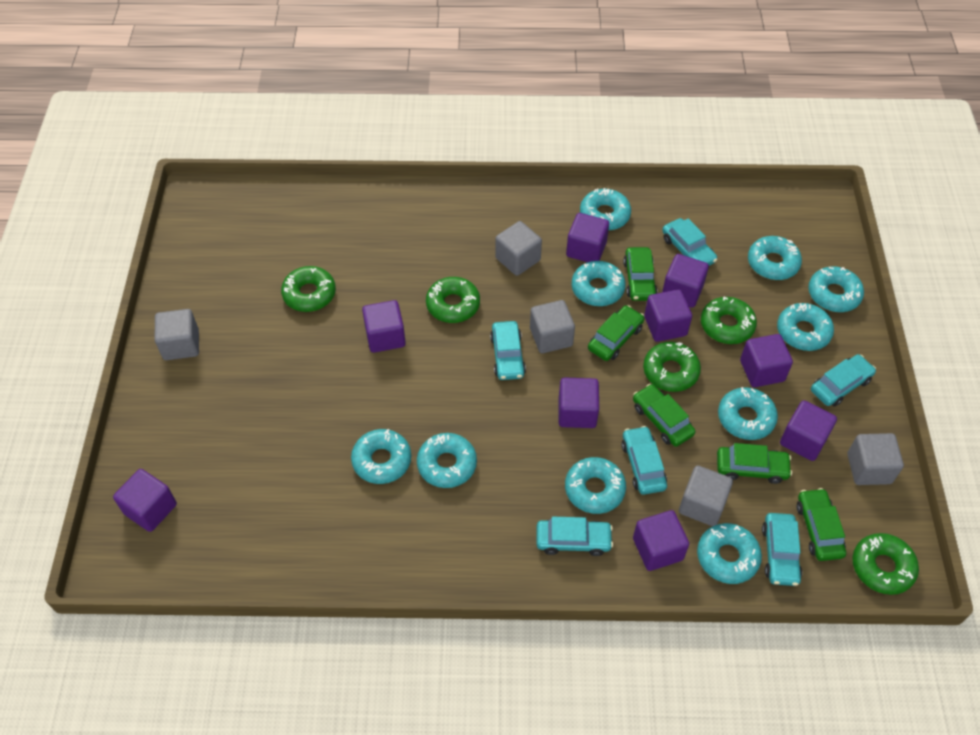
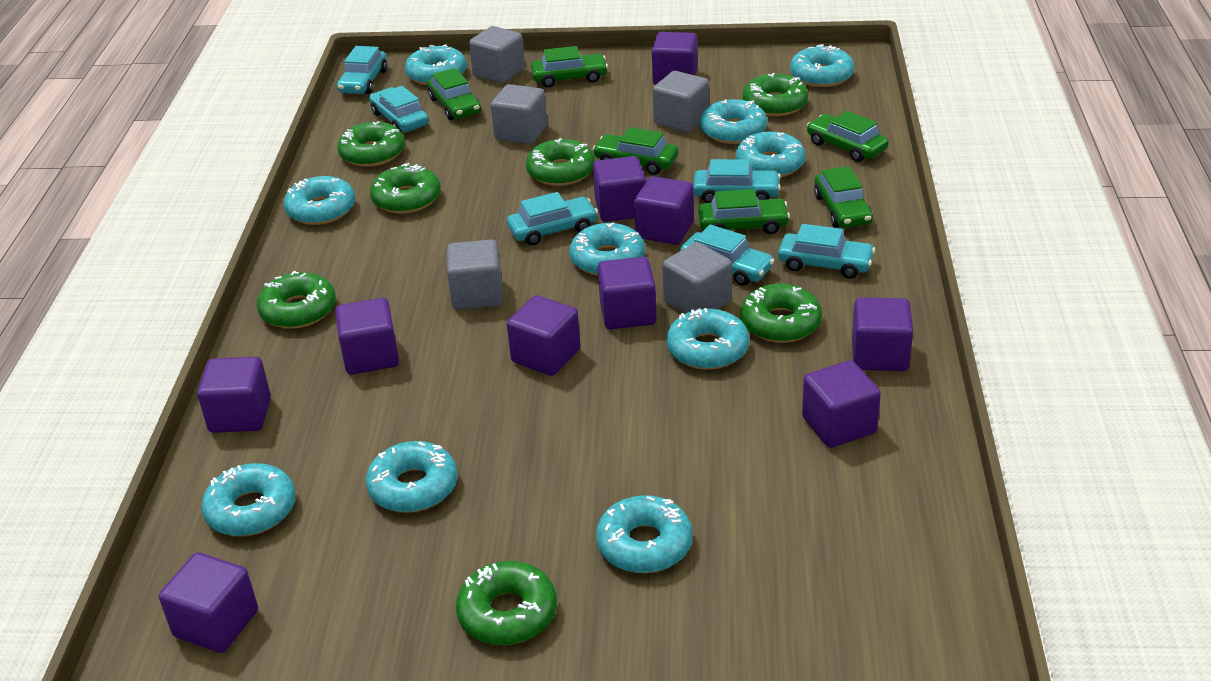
green car: [588,305,644,361] [623,247,657,301] [633,384,696,447] [717,443,792,484] [797,488,846,561] = 5 -> [428,68,481,120] [531,46,608,88] [593,127,678,175] [698,189,790,234] [807,111,889,162] [814,166,873,228] = 6
green donut: [281,266,336,312] [426,277,480,323] [643,342,701,392] [701,297,757,344] [852,533,919,595] = 5 -> [257,271,336,329] [337,121,405,167] [370,163,441,214] [456,561,557,645] [526,138,595,186] [740,284,822,343] [743,73,808,116] = 7
purple cube: [113,469,177,532] [362,300,406,353] [559,378,599,428] [566,213,609,262] [633,510,689,571] [644,289,692,342] [662,254,709,308] [740,334,793,387] [780,400,837,461] = 9 -> [159,552,258,653] [197,357,271,433] [335,298,399,375] [507,295,581,376] [593,156,646,222] [598,257,657,329] [634,176,694,245] [652,32,698,85] [802,360,881,448] [852,298,913,371] = 10

